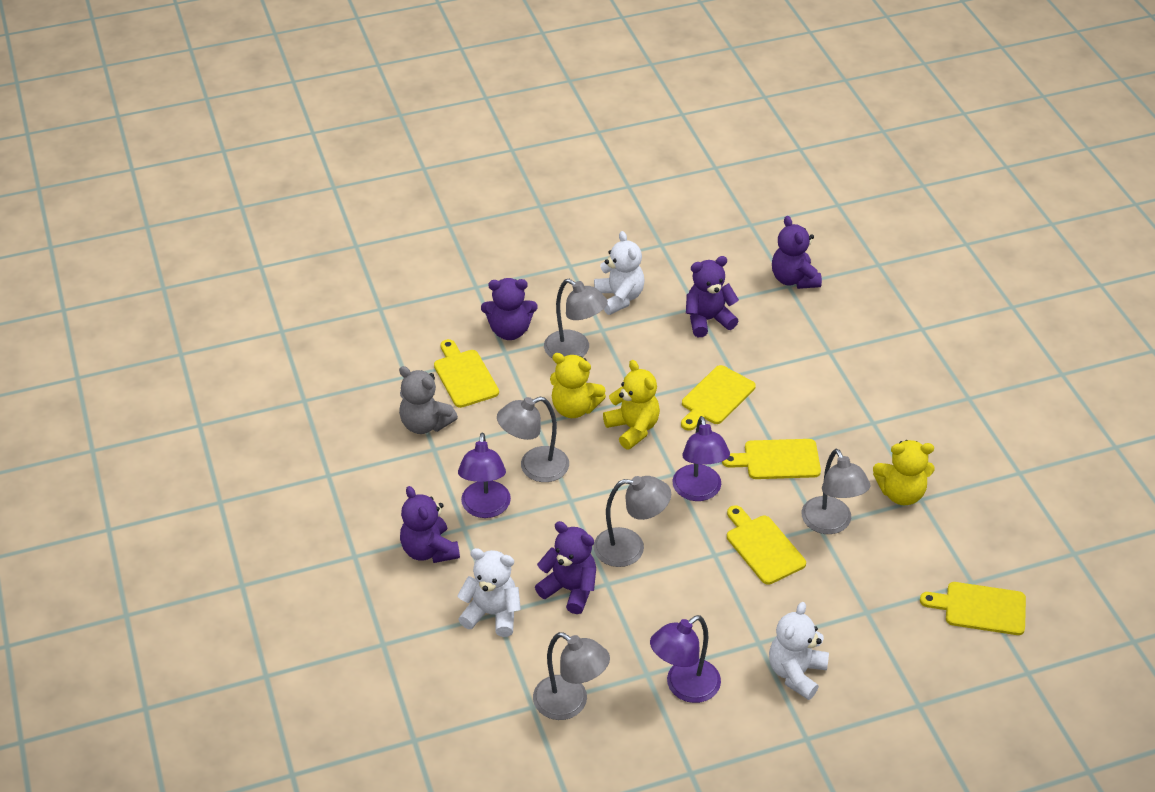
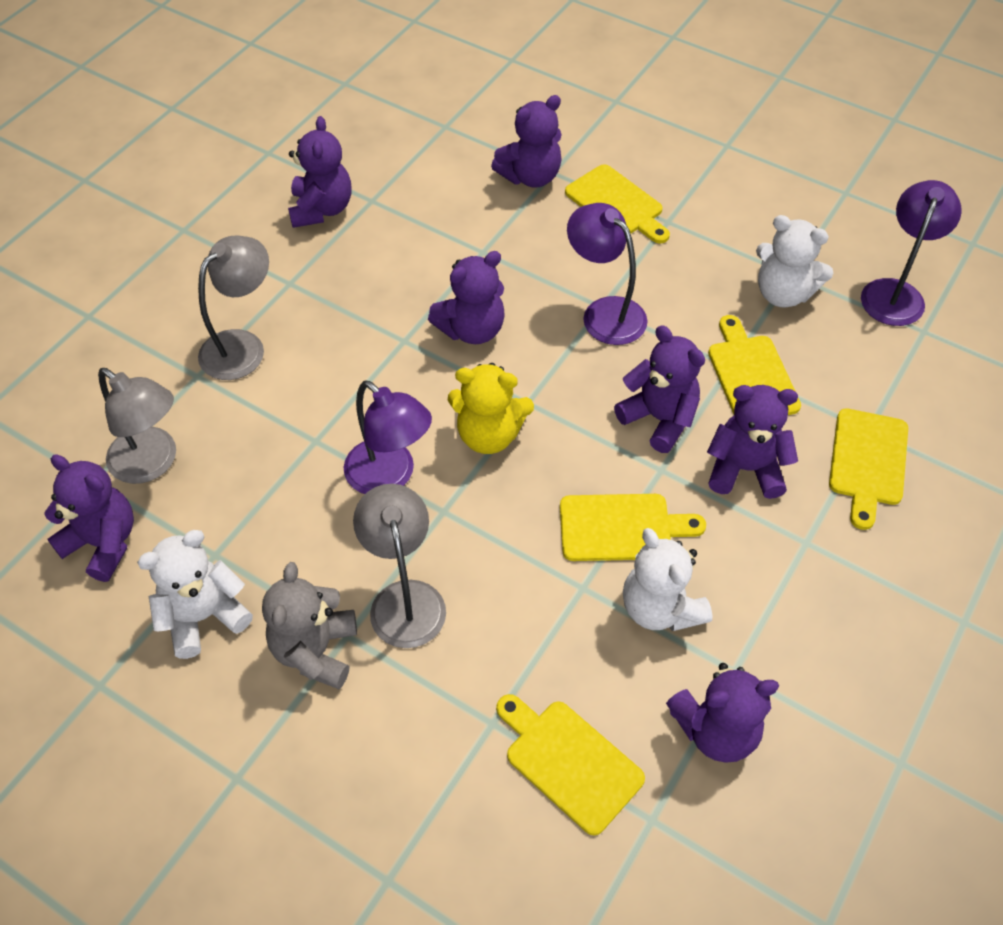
grey lamp: [497,397,569,482] [533,632,610,720] [544,279,608,359] [593,476,671,567] [801,449,871,534] = 5 -> [98,368,176,484] [198,236,269,380] [353,484,446,648] = 3
purple teddy bear: [400,486,460,563] [481,278,537,340] [535,521,596,614] [686,256,739,337] [772,216,822,289] = 5 -> [44,454,134,582] [288,116,351,228] [428,251,505,344] [491,95,562,188] [614,325,705,453] [666,663,779,763] [707,385,798,499] = 7
yellow teddy bear: [550,353,606,418] [603,360,660,450] [873,440,935,505] = 3 -> [448,363,534,454] = 1

